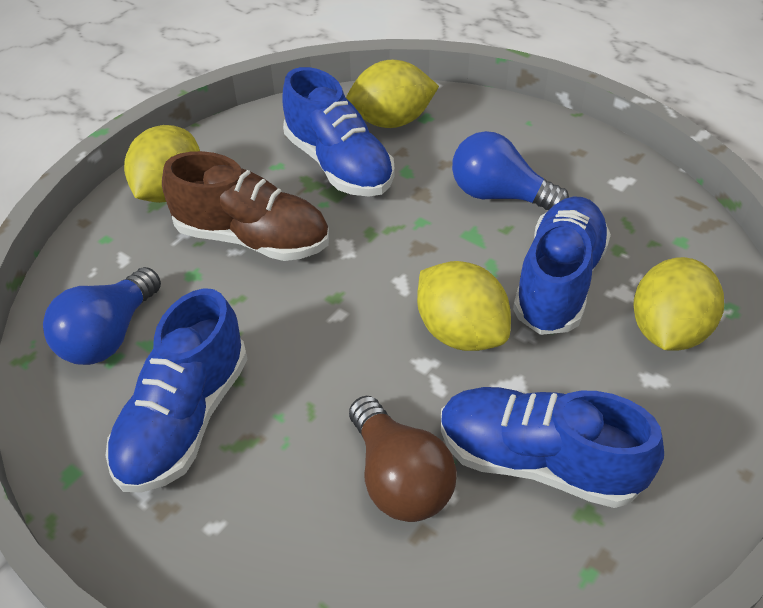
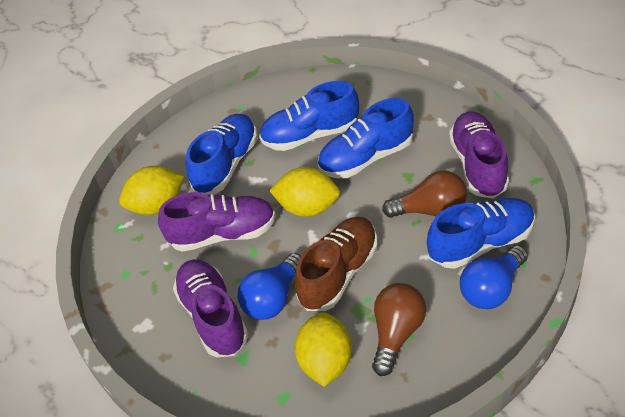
brown light bulb: [349,396,457,522] = 1 -> [372,283,426,376] [382,171,467,218] = 2
purple shoe: none = 0 -> [158,192,276,252] [173,259,248,357] [449,112,509,199] = 3
yellow lemon: [124,125,200,203] [346,60,439,128] [417,261,511,351] [634,257,724,351] = 4 -> [119,166,184,215] [269,167,340,217] [295,312,352,387] = 3

